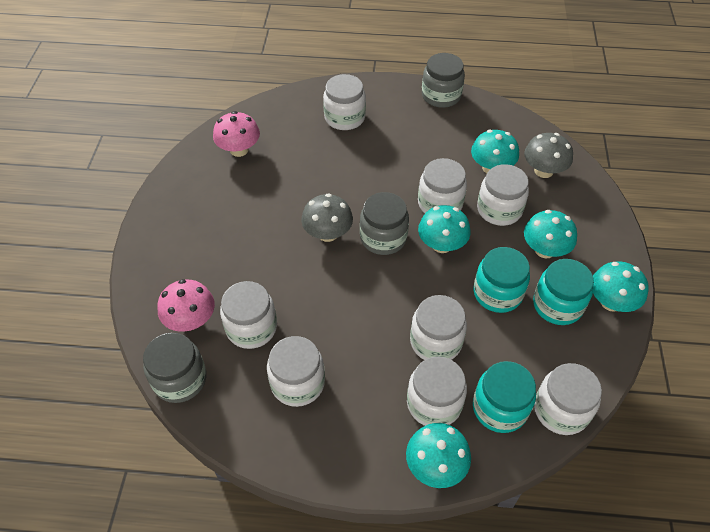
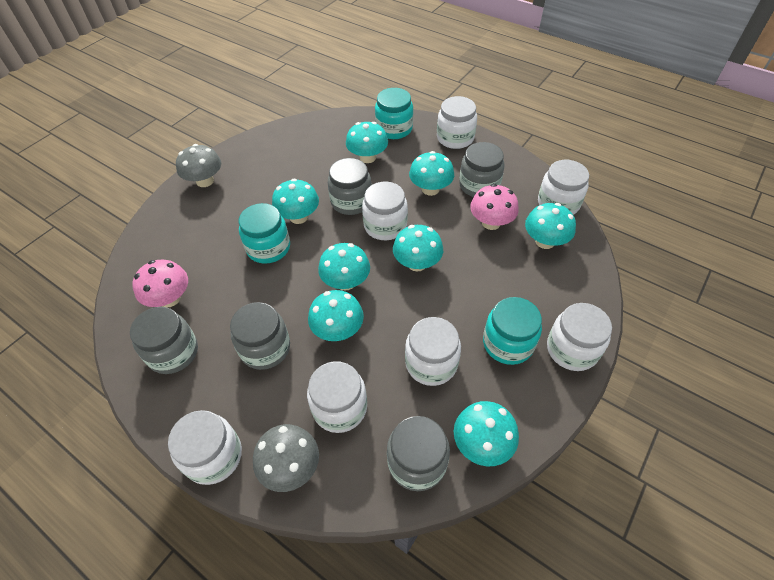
grey jar: [143,333,206,403] [360,192,409,255] [422,53,465,108] = 3 -> [130,307,198,374] [230,302,290,370] [328,158,372,215] [387,416,450,491] [459,142,504,197] = 5
turquoise mushroom: [406,423,471,488] [418,205,470,253] [471,130,519,173] [524,210,577,258] [593,262,649,312] = 5 -> [272,179,319,224] [308,290,364,341] [318,243,370,290] [346,122,388,163] [393,225,443,272] [409,151,454,196] [454,401,519,466] [525,203,576,249] = 8
white jar: [220,281,277,349] [267,336,325,407] [323,74,366,130] [407,357,467,426] [410,295,467,360] [418,158,467,213] [477,164,529,226] [534,363,602,435] = 8 -> [168,410,242,485] [307,361,367,433] [362,182,408,240] [405,317,461,386] [437,96,477,149] [538,160,589,215] [547,303,612,371] = 7

